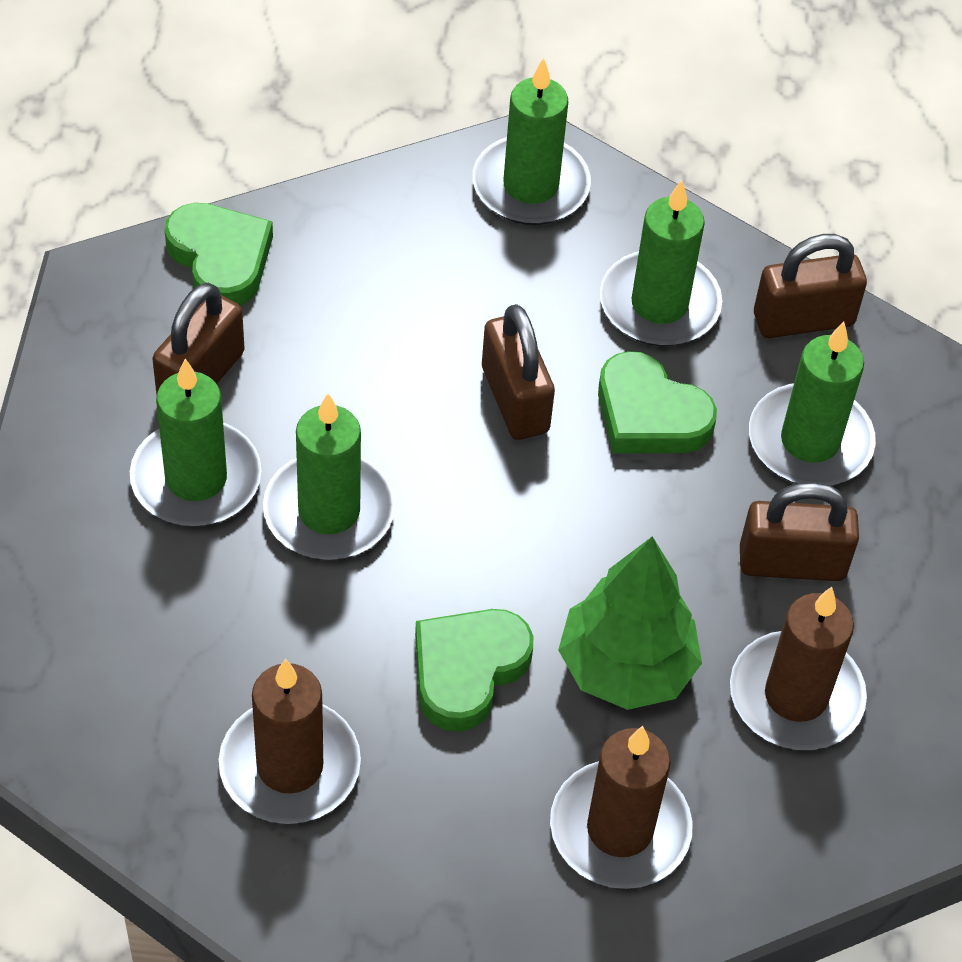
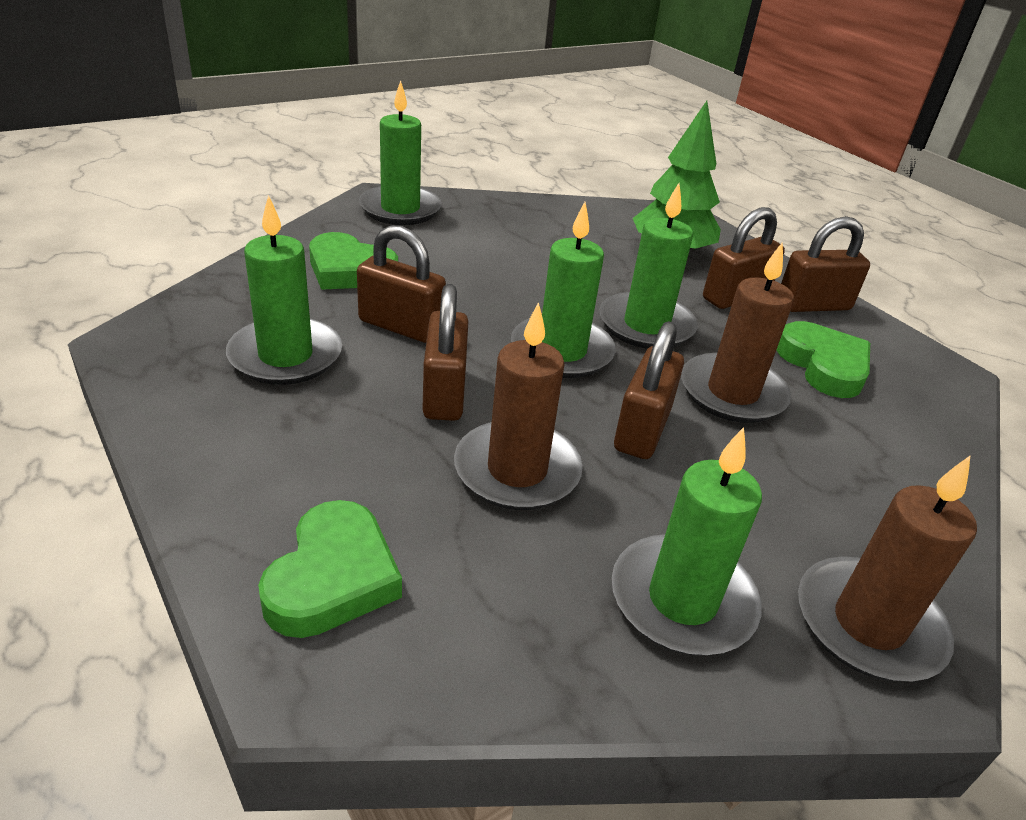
brown padlock: [152,282,245,395] [482,304,555,440] [740,482,859,581] [754,234,867,338] = 4 -> [357,225,446,343] [422,284,468,421] [614,321,684,459] [703,207,785,309] [781,216,870,312] = 5

